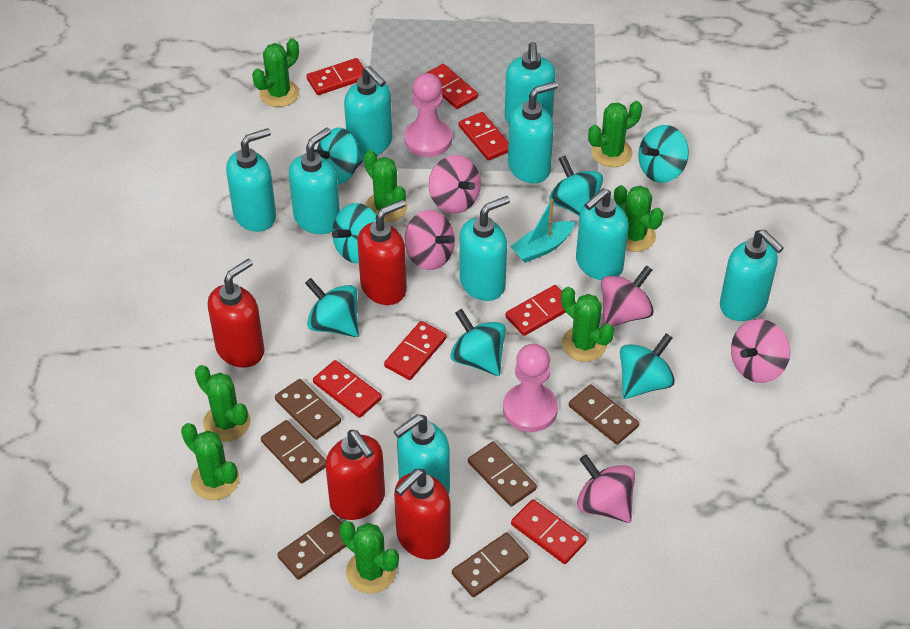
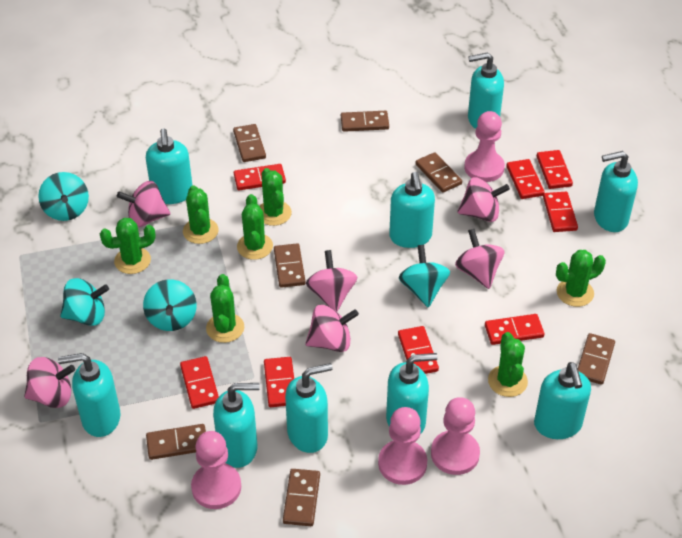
brown domino: [261,420,326,483] [275,379,341,440] [277,515,346,580] [452,532,529,597] [468,442,537,507] [569,384,639,445] = 6 -> [146,424,206,460] [233,124,266,162] [274,243,306,288] [283,469,320,526] [341,111,389,132] [416,152,462,193] [578,333,615,385] = 7
green cactus: [181,423,240,500] [195,365,250,442] [252,38,299,107] [339,521,399,593] [364,150,407,223] [561,287,614,362] [588,101,642,167] [614,185,664,252] = 8 -> [100,218,156,274] [183,185,219,244] [206,274,244,343] [237,194,273,260] [260,168,292,226] [488,332,528,397] [556,250,606,307] = 7
pink pawn: [404,73,452,157] [503,344,558,432] = 2 -> [191,431,241,509] [378,407,427,485] [431,397,480,475] [464,111,505,182] = 4
pink spinning top: [405,210,455,270] [429,155,481,214] [577,455,635,523] [601,265,654,326] [731,319,790,383] = 5 -> [24,357,75,408] [117,181,170,227] [305,305,359,352] [306,250,357,312] [455,229,504,289] [457,177,510,222] = 6
red domino: [306,58,364,95] [313,360,382,418] [384,321,446,380] [426,64,478,109] [459,112,508,161] [505,285,566,336] [511,499,587,564] = 7 -> [180,356,219,409] [234,164,286,190] [264,357,294,407] [398,326,439,374] [485,314,544,345] [506,159,545,199] [537,150,573,189] [543,192,578,232] = 8
red soap dispenser: [208,258,264,368] [325,430,385,520] [357,199,407,305] [394,469,451,560] = 4 -> none = 0
turquoise boat: [510,199,575,263] = 1 -> none = 0
turquoise spinning top: [305,278,359,337] [314,128,363,185] [332,203,376,263] [450,309,506,376] [549,155,603,216] [620,333,675,399] [638,125,689,183] = 7 -> [38,172,89,221] [60,278,109,326] [143,279,197,331] [399,245,450,307] = 4

